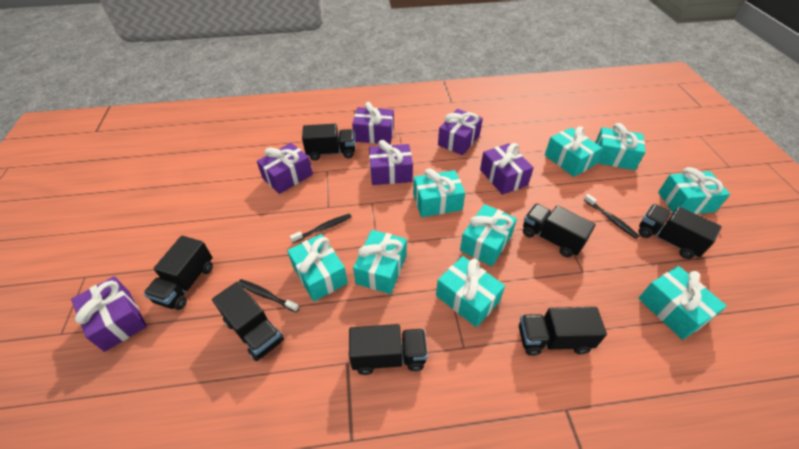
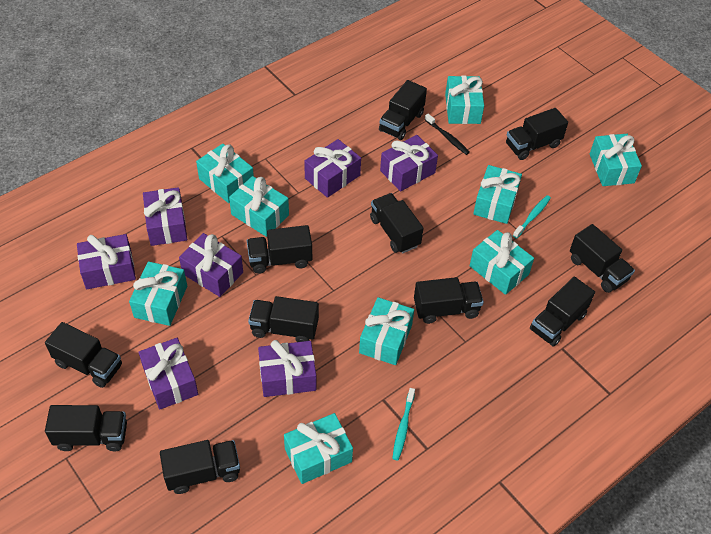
black toothbrush: [238,279,299,312] [290,214,352,243] [584,194,639,239] = 3 -> [425,114,470,155] = 1
black truck: [143,236,213,310] [212,282,284,361] [302,124,355,161] [349,324,428,375] [519,307,607,356] [523,204,596,257] [638,204,722,259] = 7 -> [45,322,122,388] [45,405,127,451] [160,440,240,494] [247,225,312,274] [248,296,319,342] [370,193,423,253] [379,80,427,140] [414,277,484,324] [506,108,568,160] [530,277,595,347] [570,224,635,293] = 11
purple gift: [71,276,147,352] [257,143,313,194] [352,102,394,144] [369,140,413,185] [438,109,483,155] [480,143,534,195] = 6 -> [77,234,136,289] [138,338,198,409] [143,187,187,246] [179,233,243,297] [258,340,316,397] [304,139,361,198] [380,135,438,192] = 7
turquoise toothbrush: none = 0 -> [392,388,415,460] [513,195,551,238] = 2

